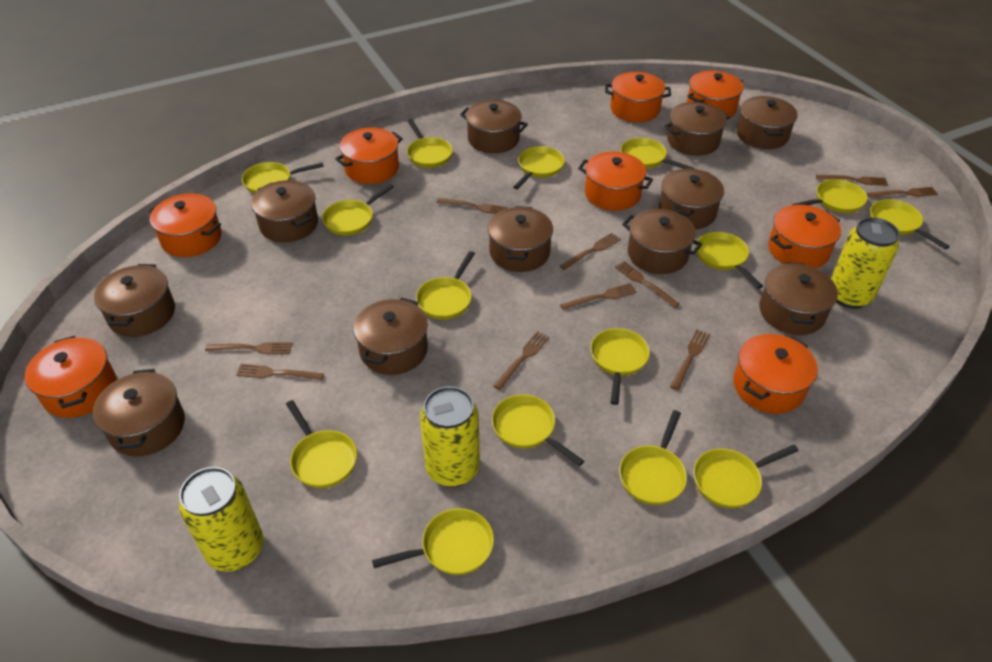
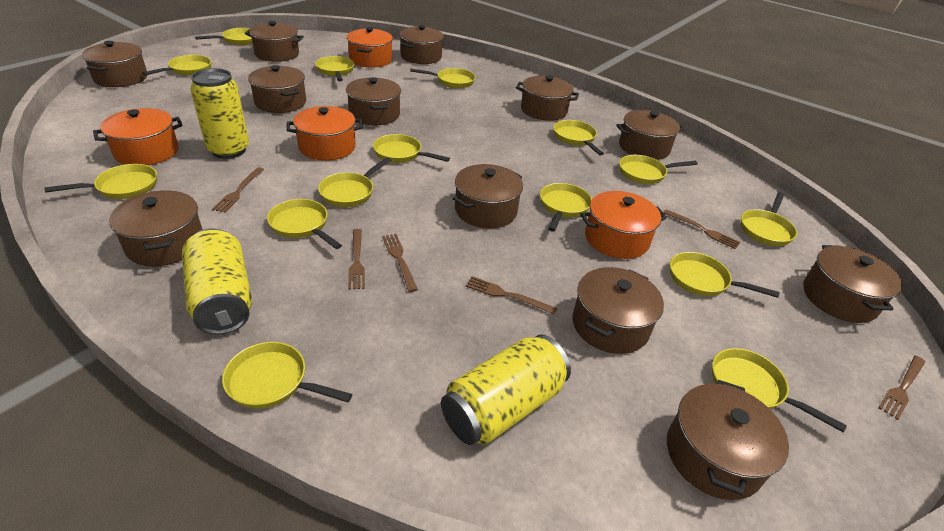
brown fork: [205,342,292,354] [236,364,324,381] [436,198,508,214] [493,331,549,390] [560,233,621,270] [560,283,637,310] [615,261,680,308] [670,329,710,390] [816,175,888,186] [867,187,938,198] = 10 -> [212,167,264,213] [348,229,365,290] [382,234,418,292] [466,276,557,315] [663,210,740,249] [878,356,925,420] = 6
brown pot: [93,369,185,456] [94,264,175,337] [251,180,318,242] [354,297,428,375] [460,100,528,153] [488,206,553,272] [622,209,702,274] [659,169,724,229] [664,102,730,156] [737,96,798,149] [759,262,838,335] = 11 -> [82,41,147,87] [109,190,203,267] [245,21,304,62] [248,65,306,113] [346,77,401,126] [399,25,444,64] [453,164,523,228] [516,75,579,121] [572,267,664,354] [617,110,684,160] [667,380,789,500] [803,245,902,323] = 12
orange pot: [25,336,117,418] [149,194,222,257] [335,128,403,184] [578,152,653,211] [605,72,671,122] [687,70,743,118] [733,334,818,414] [768,205,841,268] = 8 -> [93,108,183,165] [287,106,363,161] [347,27,393,68] [580,191,667,259] = 4

